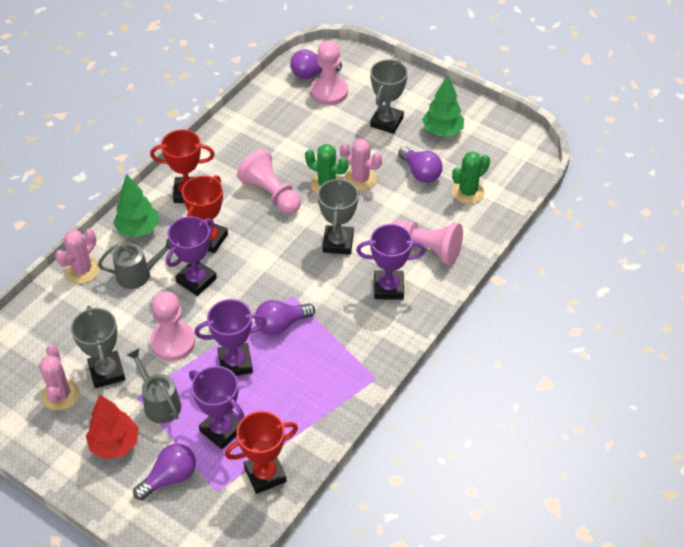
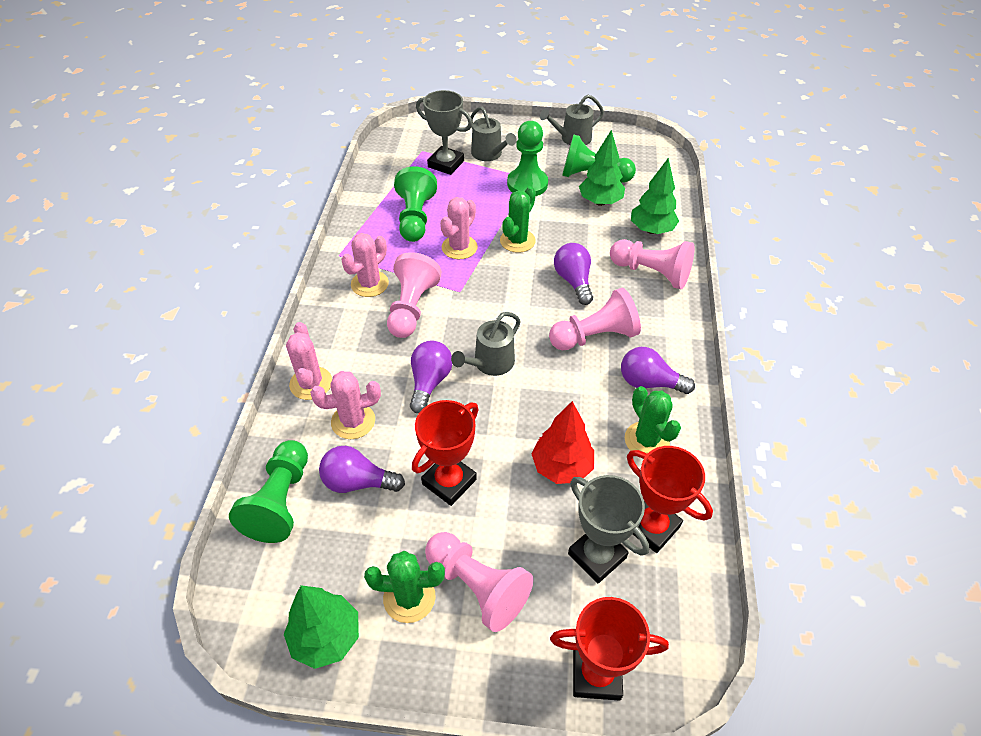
green cactus: [305,144,348,194] [452,151,490,204] = 2 -> [364,551,445,623] [500,186,536,253] [625,386,681,454] = 3
green pawn: none = 0 -> [229,440,308,543] [394,166,437,242] [507,121,548,196] [562,135,636,183] = 4
green tree: [113,174,159,238] [422,75,464,136] = 2 -> [284,585,359,669] [579,130,625,206] [631,158,679,234] = 3
grey trophy: [71,306,125,388] [318,177,359,255] [370,59,408,134] = 3 -> [416,90,472,175] [568,475,649,584] = 2
grey watering can: [98,239,171,289] [127,349,181,423] = 2 -> [451,312,521,376] [470,107,516,161] [540,94,604,145] = 3
pink cactus: [39,344,80,410] [55,229,100,283] [340,138,382,191] = 3 -> [286,322,332,400] [310,371,381,439] [341,233,389,297] [440,197,478,259] = 4
purple trophy: [166,216,217,296] [189,366,244,449] [194,299,267,376] [356,224,425,300] = 4 -> none = 0

